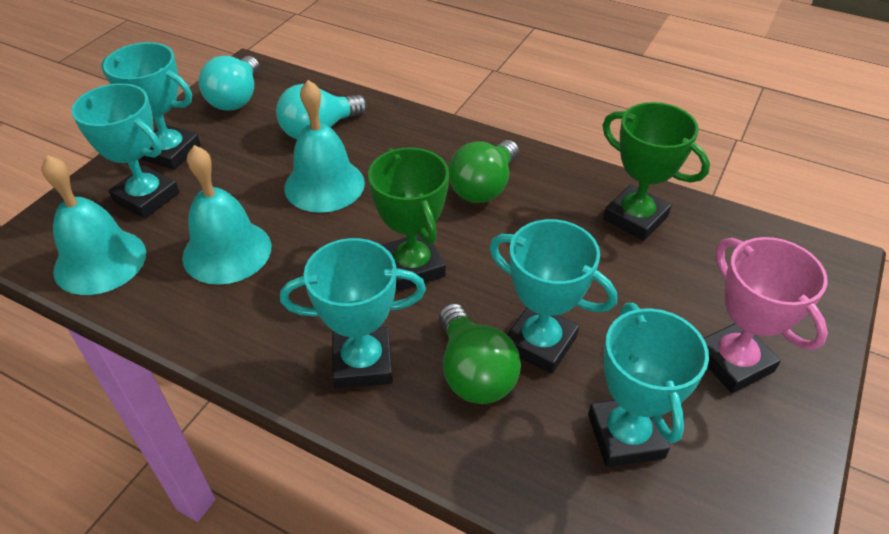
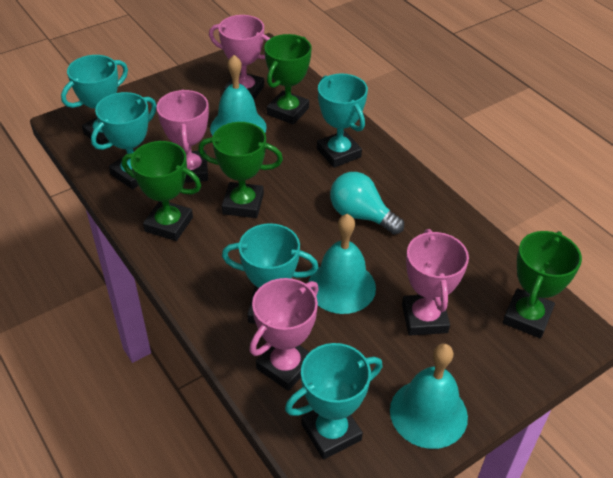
green light bulb: [439,303,521,404] [448,140,519,203] = 2 -> none = 0
green trophy: [368,147,449,291] [603,102,710,241] = 2 -> [122,141,201,241] [198,122,283,218] [264,34,312,125] [502,231,582,338] = 4
pink trophy: [704,237,828,393] = 1 -> [157,89,209,183] [209,15,270,100] [249,278,319,391] [402,229,469,335] = 4
turquoise light bulb: [199,56,259,110] [276,84,367,139] = 2 -> [330,172,404,235] = 1

